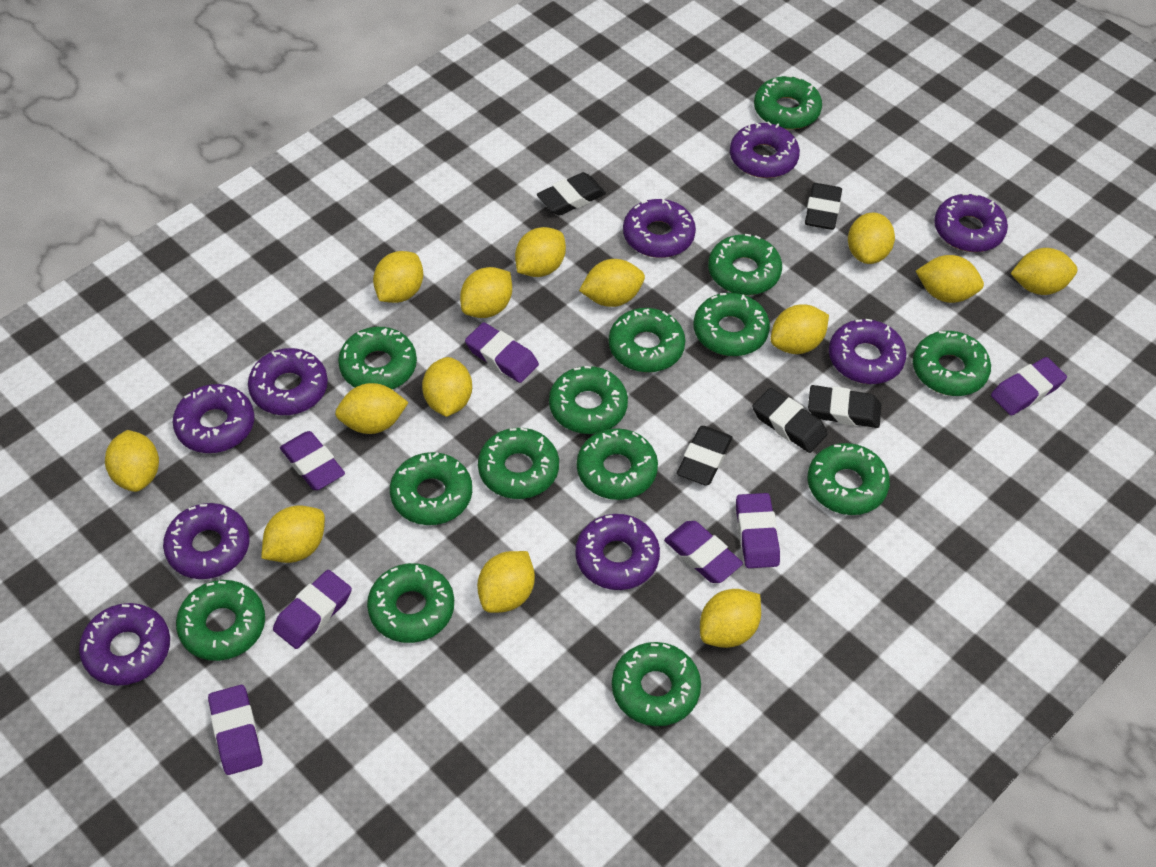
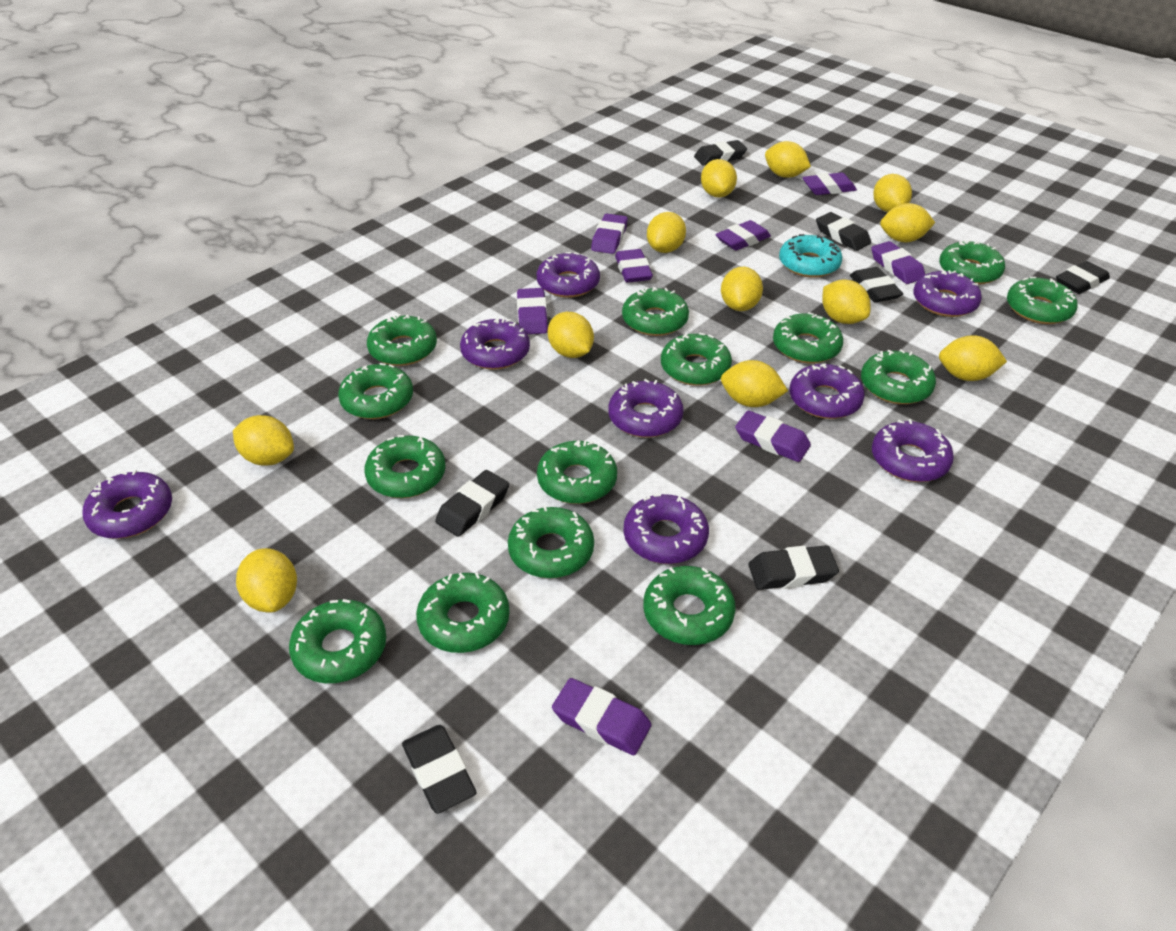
black eraser: [537,172,606,216] [677,426,732,486] [752,388,828,453] [805,183,842,230] [808,385,881,428] = 5 -> [402,725,476,814] [435,470,509,537] [694,140,747,165] [748,545,839,590] [816,212,871,251] [850,267,903,302] [1056,261,1110,294] = 7
purple donut: [79,603,170,686] [163,503,250,579] [173,384,255,453] [248,348,328,415] [575,514,660,590] [623,198,696,258] [730,121,800,178] [829,319,907,384] [934,193,1008,252] = 9 -> [83,470,172,539] [460,318,530,370] [537,252,600,298] [608,379,684,438] [624,494,709,564] [790,364,865,419] [872,419,954,482] [913,270,982,317] = 8
purple eraser: [208,685,262,775] [273,570,352,649] [280,431,345,490] [465,322,539,383] [664,521,743,583] [736,493,780,568] [991,357,1067,415] = 7 -> [517,288,548,334] [552,678,651,755] [591,214,628,254] [615,249,653,283] [716,220,771,251] [735,410,811,462] [802,172,857,195] [871,241,925,284] = 8
turquoise donut: none = 0 -> [779,234,842,278] = 1
yellow lemon: [105,430,159,492] [261,506,325,563] [335,383,409,434] [373,251,423,303] [422,357,472,417] [460,267,512,318] [477,551,535,613] [515,227,566,277] [579,259,645,307] [700,589,761,648] [771,304,829,354] [848,213,895,264] [916,255,984,303] [1010,248,1077,295] = 14 -> [233,415,294,466] [236,548,297,613] [548,312,594,358] [647,212,686,253] [701,159,737,197] [721,267,763,311] [721,360,788,407] [765,141,811,178] [822,280,871,324] [873,174,912,212] [880,203,935,242] [939,335,1007,381] = 12

